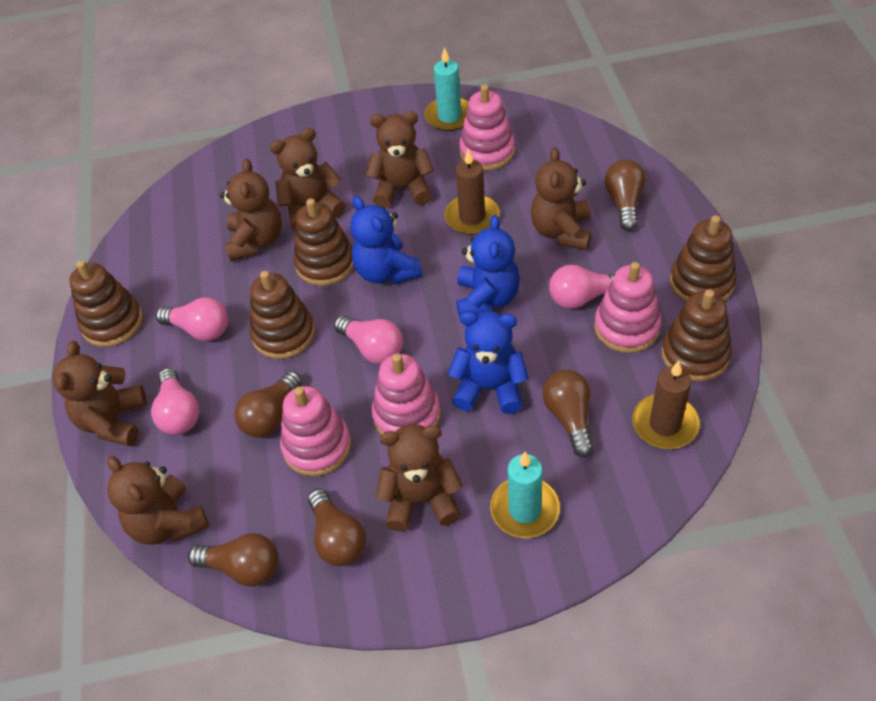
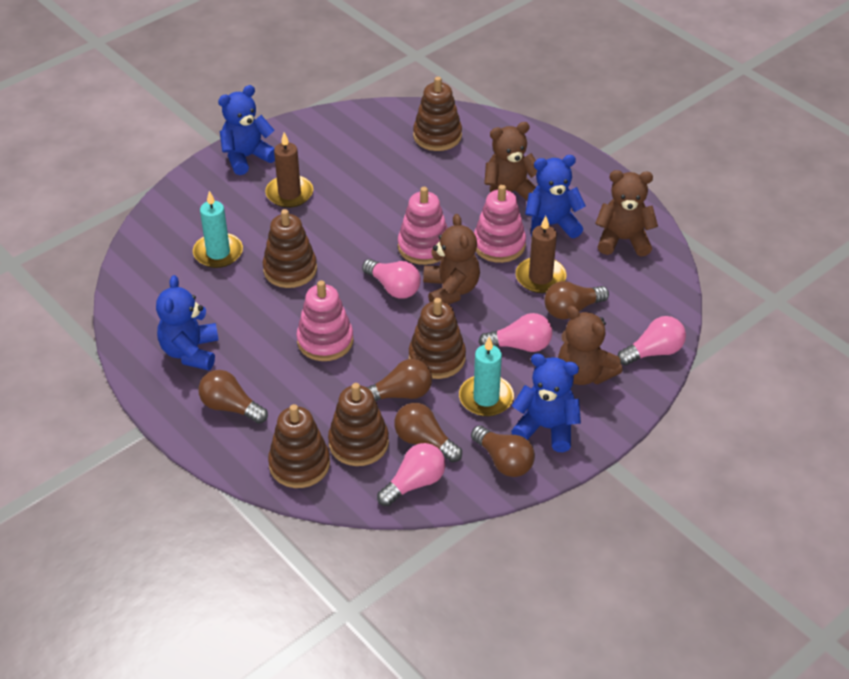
blue teddy bear: [350,196,423,284] [448,311,529,414] [456,215,520,317] = 3 -> [156,275,219,370] [218,85,275,175] [511,354,581,452] [525,155,586,238] = 4
brown teddy bear: [53,341,147,446] [107,456,209,545] [220,158,282,261] [270,128,346,231] [366,111,434,208] [376,424,463,532] [531,147,591,250] = 7 -> [423,214,480,304] [484,122,537,201] [558,306,622,385] [595,170,658,257] = 4
pink stacking toy: [280,386,351,476] [371,353,441,435] [459,84,515,171] [594,262,662,353] = 4 -> [296,280,353,361] [398,187,448,265] [474,185,526,263] = 3

